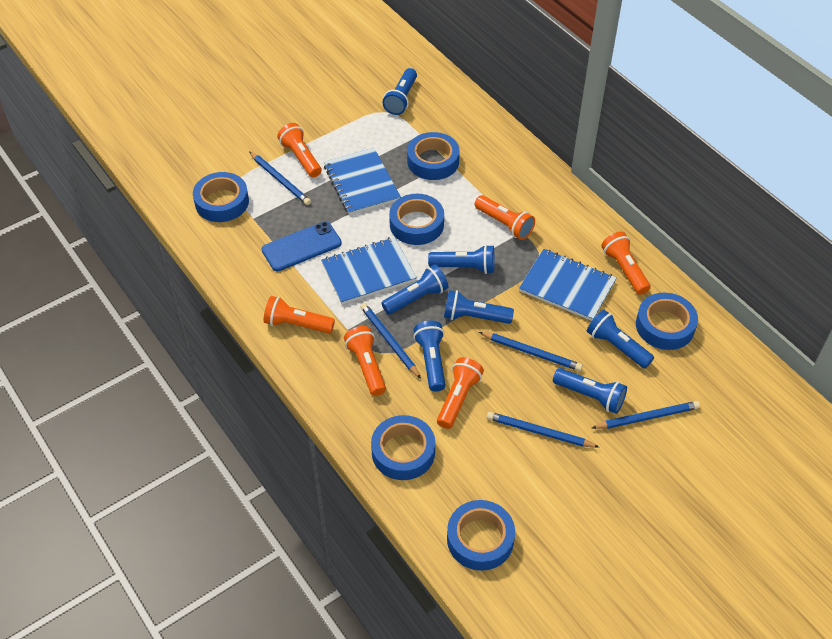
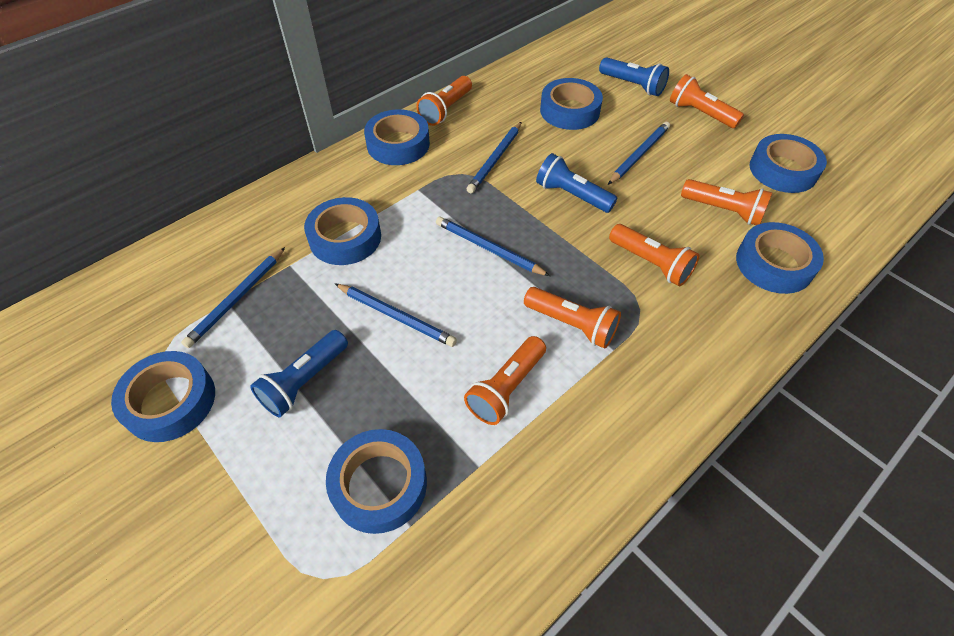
blue flashlight: [381,264,448,315] [383,68,417,115] [413,321,446,392] [428,245,494,274] [444,290,514,324] [553,368,627,414] [587,310,654,369] = 7 -> [250,330,348,417] [536,153,617,213] [599,57,669,96] = 3
blue notebook: [321,237,417,304] [324,148,401,215] [519,249,617,321] = 3 -> none = 0
blue phone: [262,221,342,271] = 1 -> none = 0
blue tape: [193,172,249,222] [371,415,435,480] [389,194,444,245] [407,132,460,180] [447,500,515,571] [636,293,698,350] = 6 -> [111,351,215,442] [304,197,381,265] [326,429,427,534] [364,109,430,165] [540,78,603,130] [736,222,824,294] [750,134,827,193] = 7

